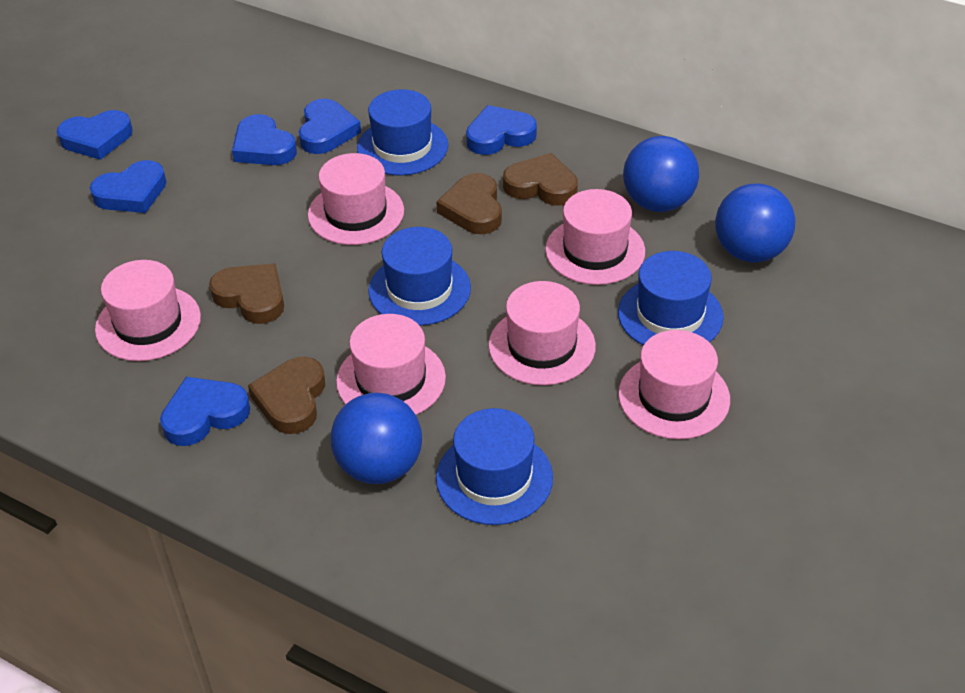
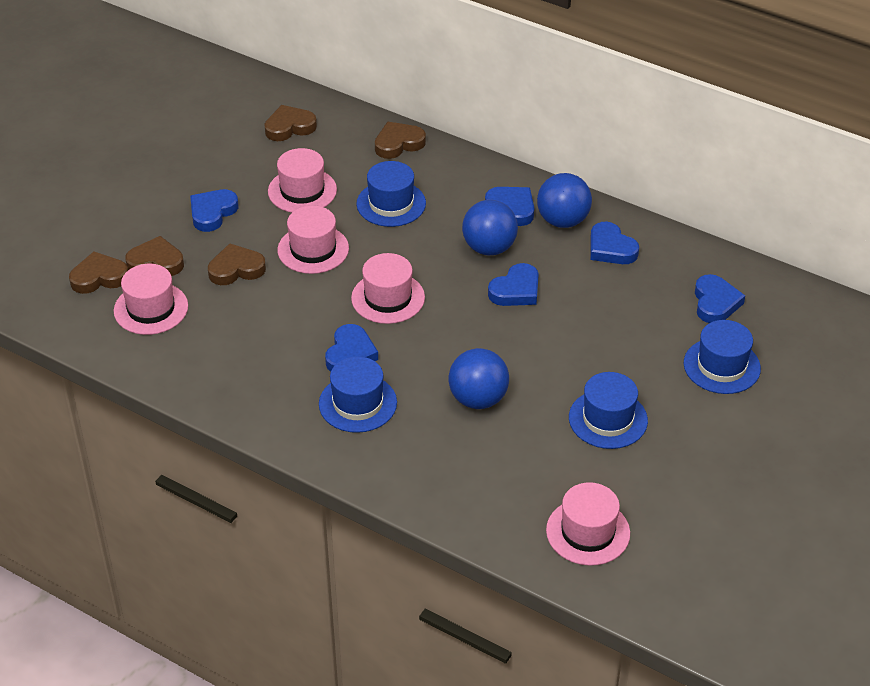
brown heart: [209,263,284,324] [248,357,325,434] [436,173,502,234] [503,153,578,206] = 4 -> [69,252,128,294] [125,236,184,276] [208,243,266,285] [264,105,317,141] [375,122,426,159] = 5
pink hat: [95,260,201,361] [308,153,404,245] [336,314,446,415] [489,281,596,385] [545,189,645,285] [618,330,730,439] = 6 -> [114,264,188,335] [268,148,337,213] [277,206,349,274] [351,253,425,324] [546,482,630,566] = 5

